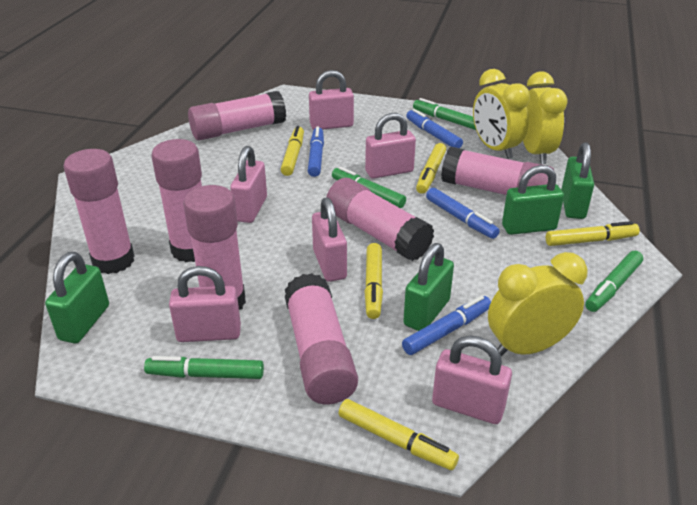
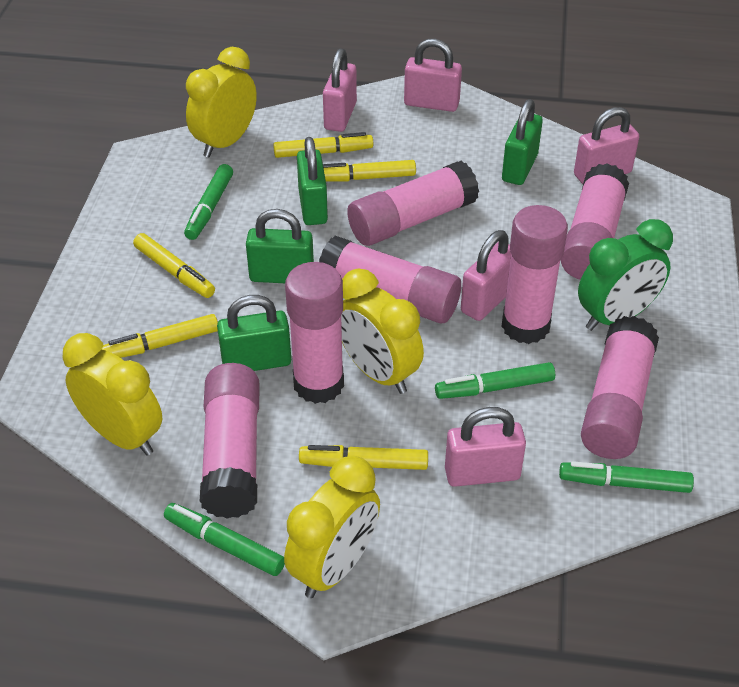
blue marker: [308,126,324,177] [402,295,491,355] [406,109,463,148] [426,188,500,239] = 4 -> none = 0
green clock: none = 0 -> [578,219,673,331] = 1
pink padlock: [169,266,241,342] [230,146,267,223] [309,70,354,130] [312,197,347,282] [365,113,416,179] [432,336,512,424] = 6 -> [323,48,357,132] [404,39,462,112] [445,407,526,487] [461,230,511,321] [574,107,639,184] = 5
yellow clock: [473,69,530,159] [488,252,588,356] [523,71,567,164] = 3 -> [63,333,163,456] [186,47,257,158] [284,456,380,598] [341,269,424,394] = 4

